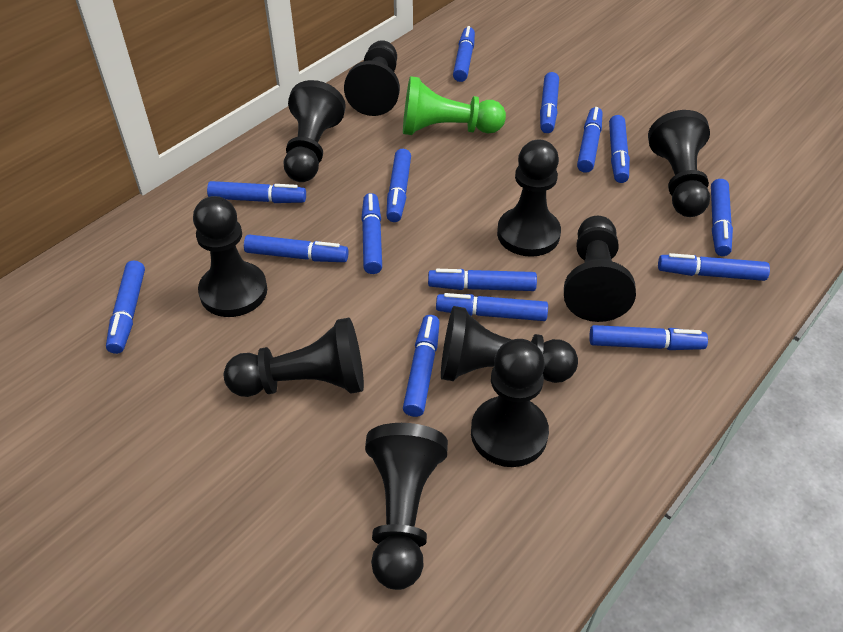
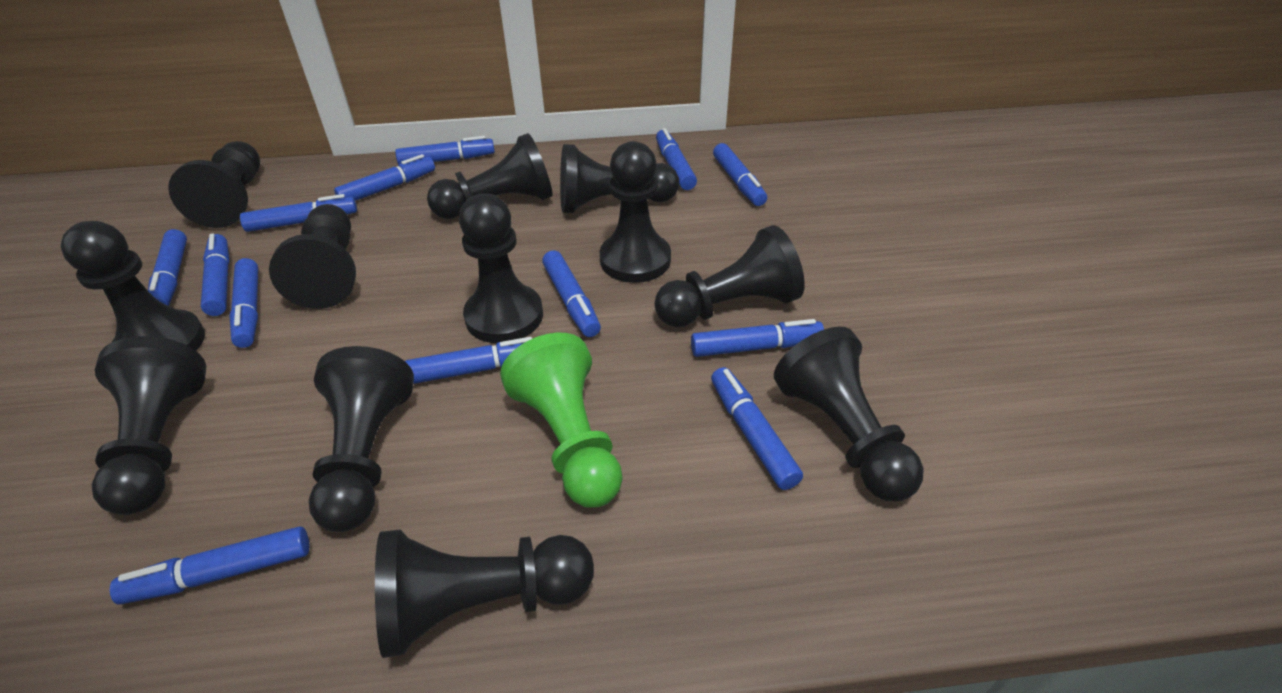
black pawn: [193,196,267,317] [224,318,364,397] [284,80,346,182] [344,40,400,116] [365,423,448,590] [441,306,578,383] [471,339,549,467] [497,140,561,257] [564,216,636,322] [648,110,710,217] = 10 -> [61,221,205,351] [91,336,206,515] [168,141,260,228] [269,204,356,309] [309,346,414,532] [375,529,594,658] [427,133,553,219] [459,193,543,343] [560,144,679,213] [600,141,671,283] [654,225,805,327] [774,327,924,501] = 12
blue marker: [106,261,145,354] [207,181,306,203] [244,235,349,262] [361,193,382,274] [386,149,411,222] [403,315,439,417] [428,269,537,291] [436,293,548,321] [453,26,475,82] [540,72,559,133] [577,107,602,173] [589,325,708,350] [609,115,630,183] [658,253,770,281] [711,179,733,256] = 15 -> [110,527,310,605] [148,229,187,306] [201,233,230,316] [229,258,258,348] [240,194,357,232] [334,154,435,201] [395,136,495,165] [405,337,532,384] [542,250,601,337] [656,128,697,190] [691,319,824,357] [711,367,803,490] [713,143,767,206] = 13

